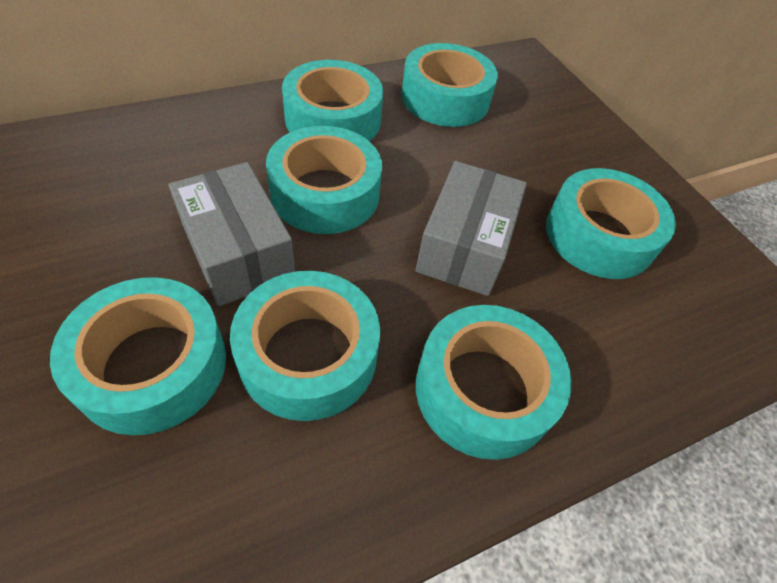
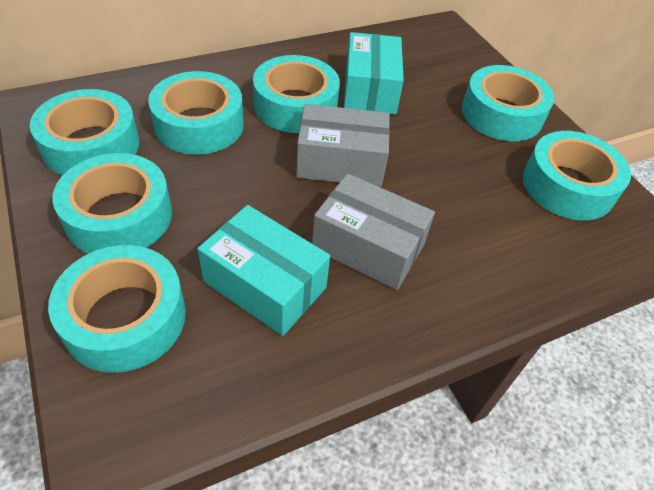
turquoise box: none = 0 -> [197,205,330,336] [344,32,404,114] = 2

